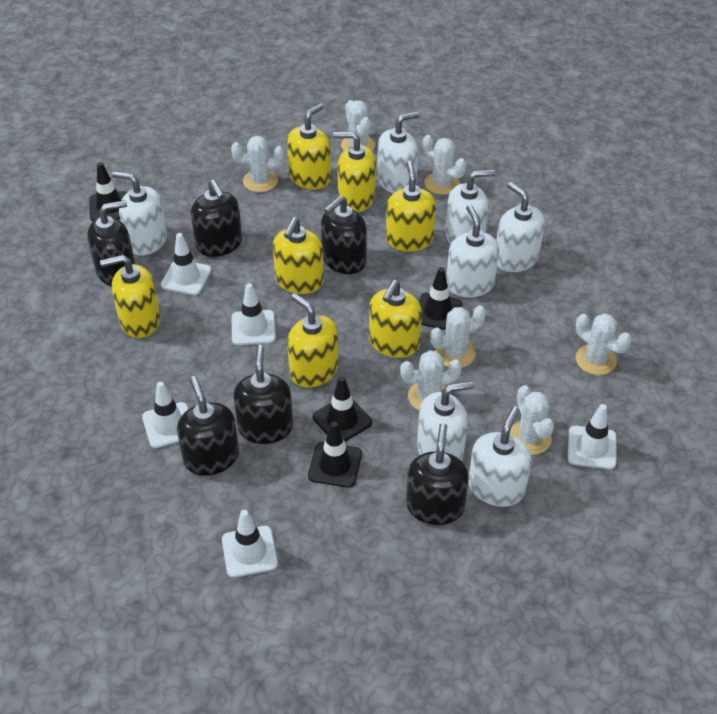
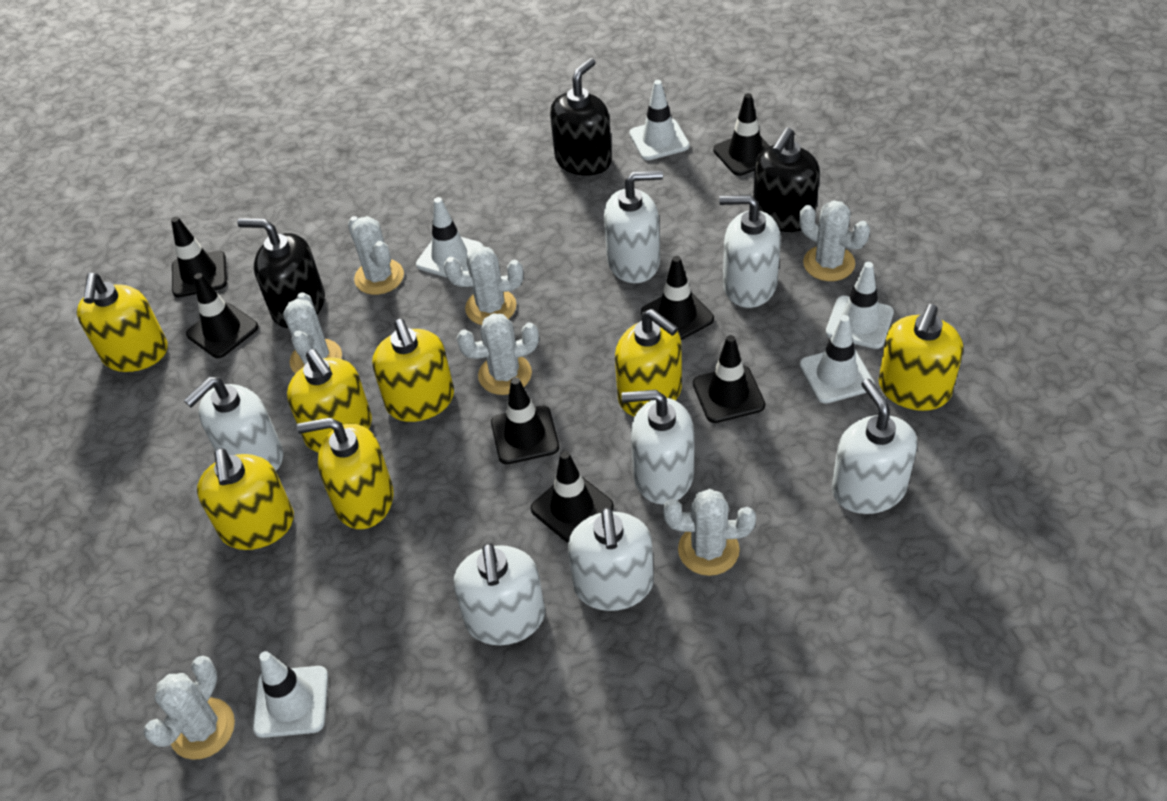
black soap dispenser: [87,200,135,286] [177,376,239,476] [191,180,242,257] [233,345,293,444] [321,196,367,274] [406,423,469,525] = 6 -> [237,218,325,328] [550,58,612,176] [753,128,820,232] = 3
black traffic cone: [89,162,127,222] [308,421,362,488] [313,376,372,442] [419,267,462,330] = 4 -> [171,217,227,298] [186,273,259,358] [491,377,559,464] [530,451,614,543] [641,256,714,340] [693,335,765,423] [713,93,770,176] = 7

